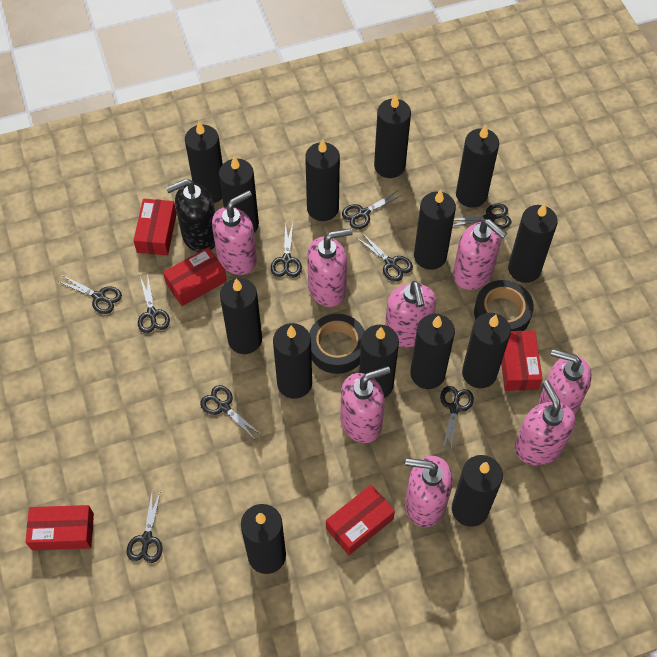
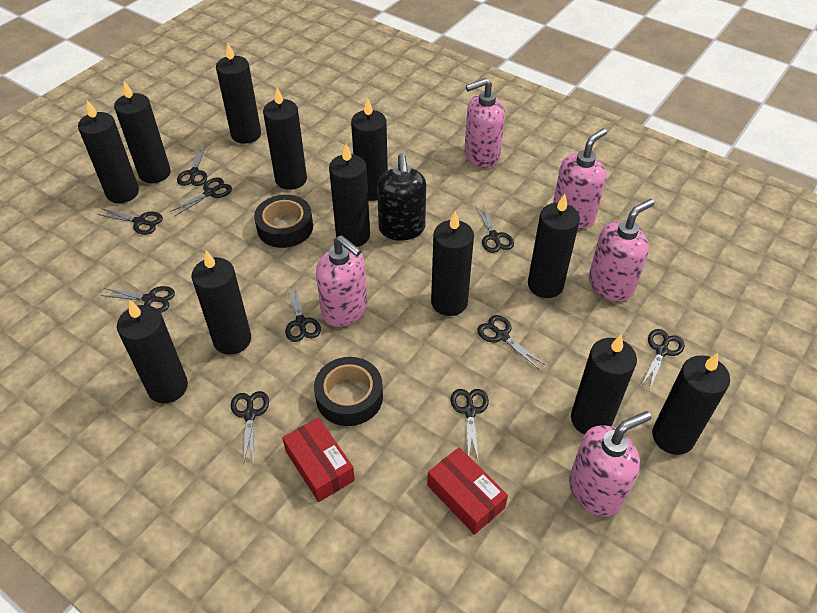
black candle: [185,121,223,203] [219,156,259,232] [220,278,262,354] [241,504,286,574] [273,323,312,399] [305,139,340,221] [359,324,399,398] [374,94,411,178] [410,314,455,389] [414,190,456,270] [452,455,503,527] [456,125,499,208] [462,313,511,388] [508,203,558,283] = 14 -> [78,100,139,203] [114,81,170,183] [117,300,188,403] [191,251,251,355] [216,42,261,144] [263,88,307,190] [329,144,370,247] [351,98,388,201] [431,211,474,316] [528,194,580,298] [571,334,637,435] [652,353,730,455] = 12
black scissors: [59,275,122,314] [127,490,163,563] [138,277,170,333] [200,385,262,438] [271,222,302,277] [342,191,402,230] [357,233,413,282] [440,386,474,451] [453,204,512,229] = 9 -> [97,208,163,235] [101,286,175,313] [170,177,232,216] [177,144,207,186] [231,391,269,465] [285,285,321,342] [450,389,489,459] [476,205,514,253] [477,315,545,369] [641,329,685,391] = 10
pink soap dispenser: [212,190,257,275] [307,228,353,307] [340,366,390,443] [385,281,436,347] [405,456,453,527] [453,219,507,290] [515,381,575,466] [539,349,591,415] = 8 -> [316,235,367,327] [464,78,505,168] [553,128,607,229] [569,411,652,516] [589,199,655,301] = 5
red box: [25,505,94,550] [133,199,177,255] [163,247,227,306] [326,485,395,555] [501,331,543,391] = 5 -> [282,417,355,502] [427,447,508,535] = 2

